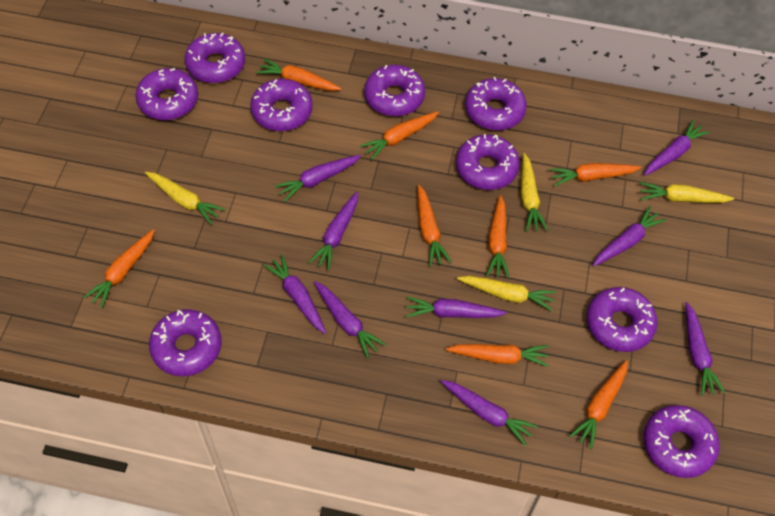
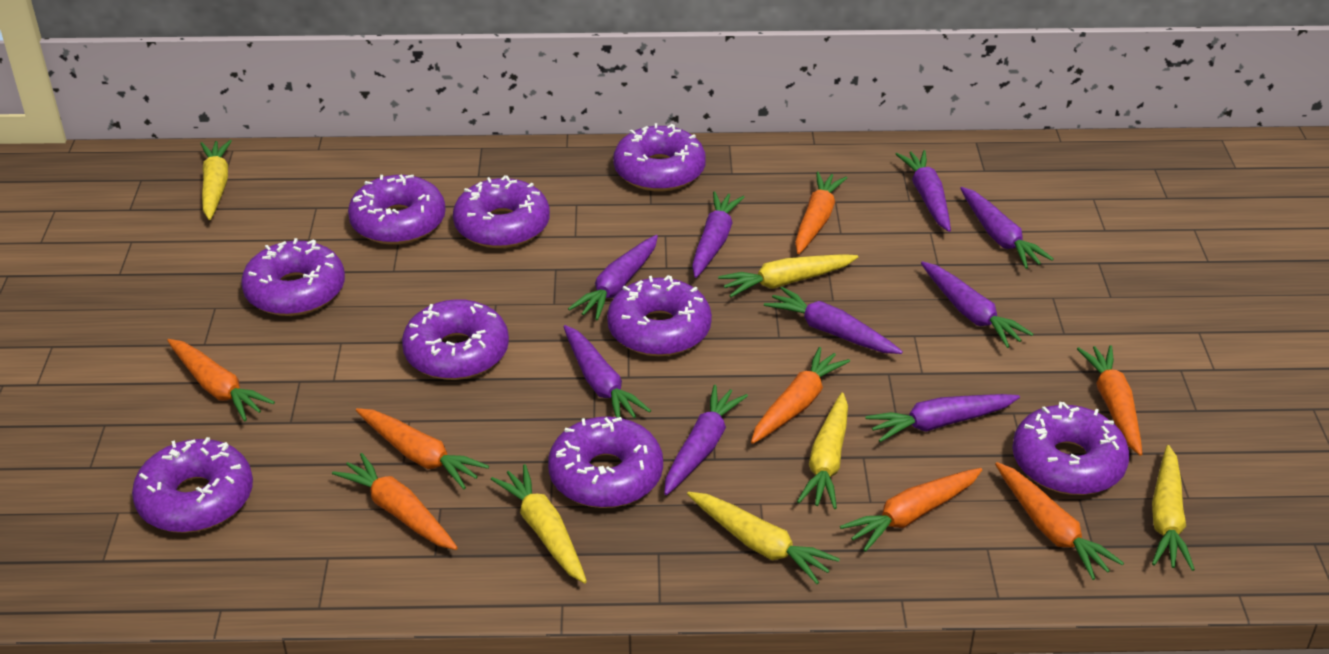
yellow carrot: [145,172,225,225] [457,276,556,311] [521,153,548,232] [640,182,734,203] = 4 -> [200,140,232,220] [491,464,587,583] [687,492,840,584] [718,254,858,298] [797,393,848,509] [1152,445,1195,571] = 6

